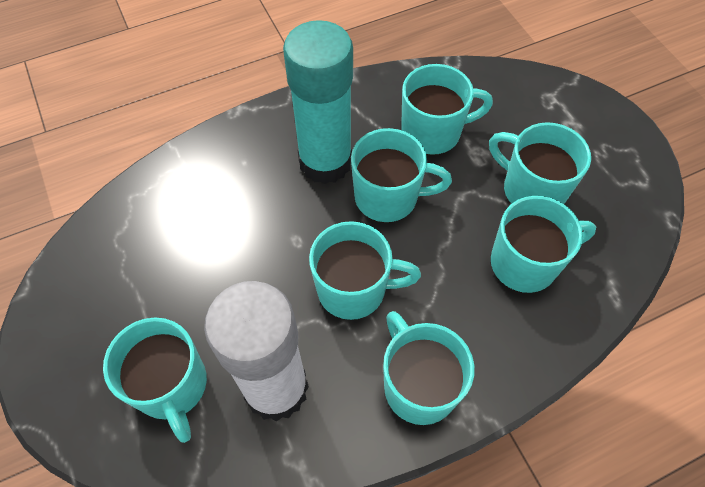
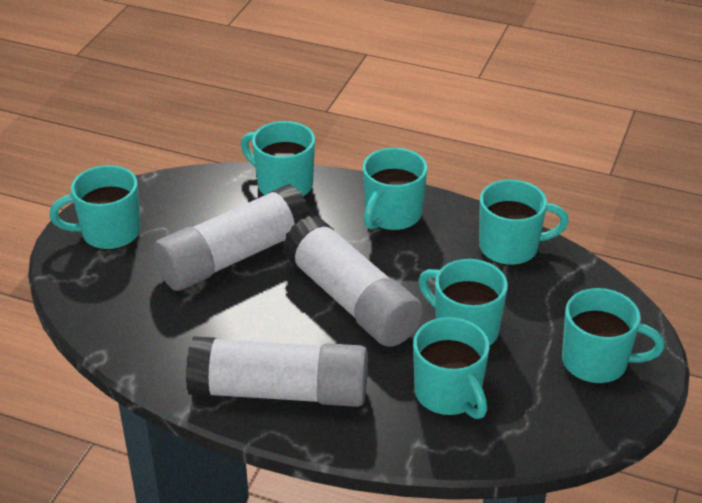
turquoise glue stick: [283,20,353,184] = 1 -> none = 0
white glue stick: [204,281,309,421] = 1 -> [153,184,311,291] [186,336,368,407] [283,216,423,347] = 3

